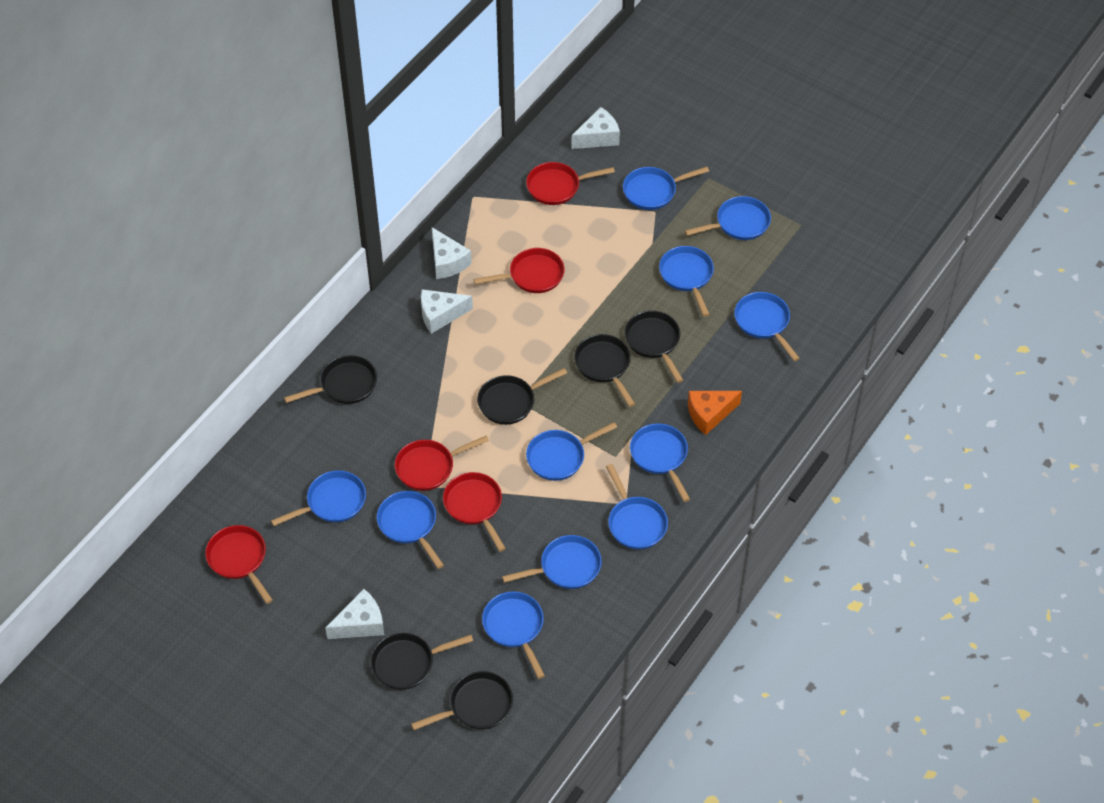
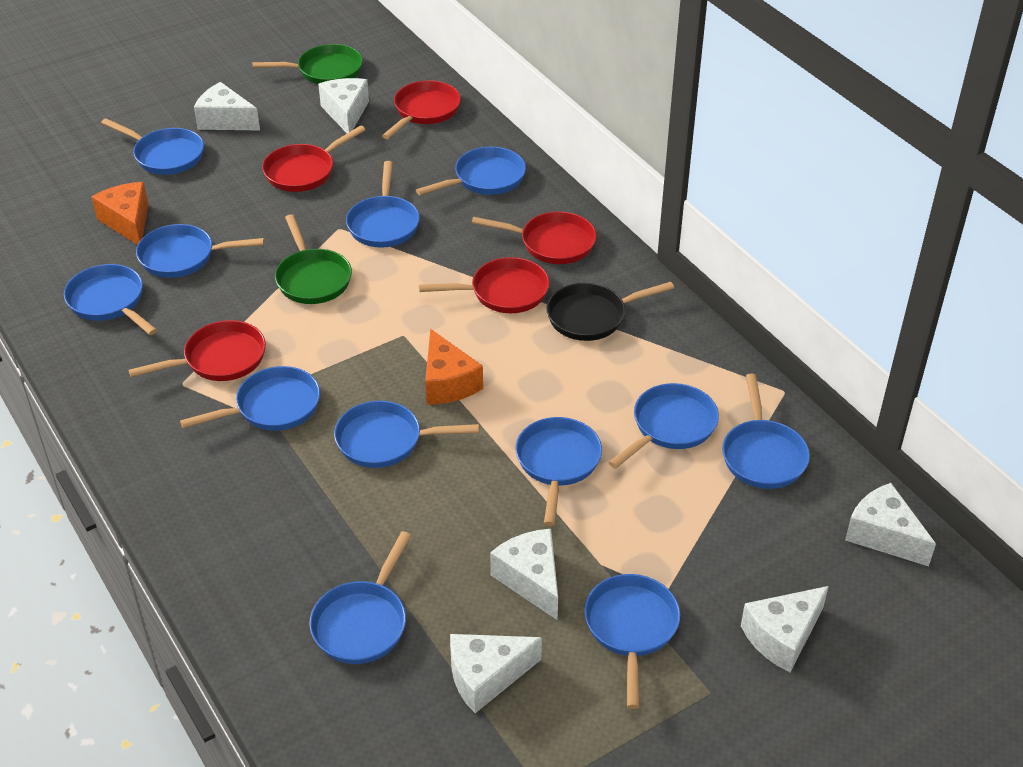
black pan: [284,355,377,404] [371,633,473,690] [411,671,513,730] [477,368,567,425] [574,334,635,407] [625,311,683,383] = 6 -> [546,282,674,341] = 1
blue pan: [271,470,366,526] [377,491,444,569] [482,592,545,679] [502,535,602,589] [526,422,617,481] [606,464,668,550] [623,167,709,210] [630,423,690,502] [659,246,714,317] [685,196,771,240] [734,292,800,361] = 11 -> [64,264,157,335] [101,118,204,175] [136,224,264,278] [180,366,320,431] [309,531,411,664] [334,401,479,468] [346,161,420,247] [416,147,526,195] [515,417,602,526] [584,574,680,709] [608,383,719,469] [722,374,810,489] = 12
green pan: none = 0 -> [252,44,363,84] [275,214,352,304] = 2
orange cheese: [688,391,742,435] = 1 -> [92,182,148,245] [425,329,483,405] = 2
white cheese: [325,589,384,639] [421,289,473,334] [432,227,471,279] [571,107,620,149] = 4 -> [194,82,260,130] [318,78,369,133] [450,634,542,713] [490,529,558,620] [741,586,829,672] [845,483,936,566] = 6

